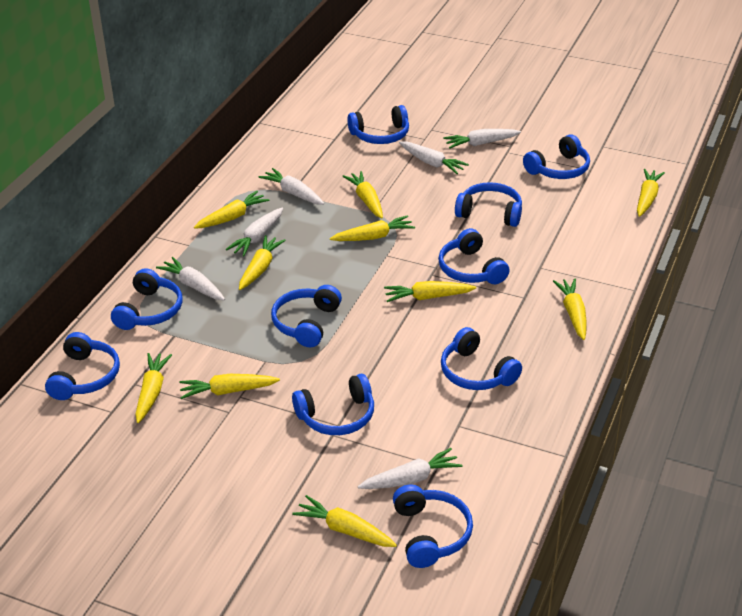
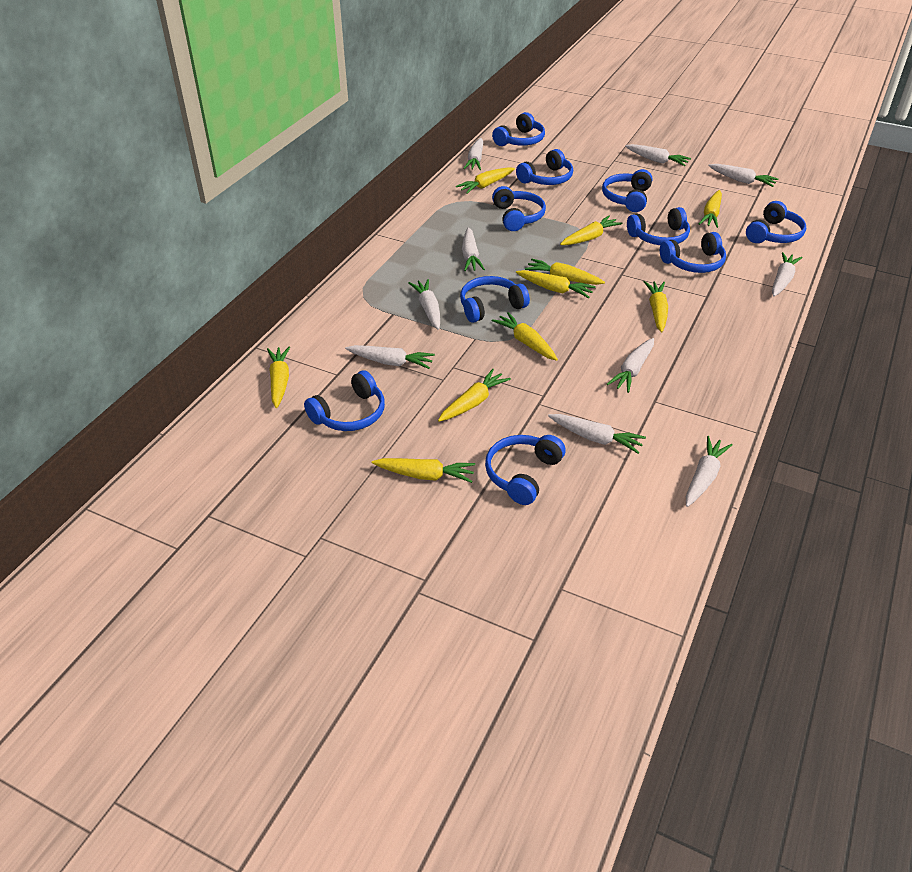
white carrot: [156,257,225,301] [225,208,283,256] [258,168,324,205] [358,448,463,489] [399,141,469,174] [444,129,521,149] = 6 -> [345,345,435,369] [408,279,440,330] [462,227,485,271] [463,138,483,170] [548,414,646,454] [607,338,654,393] [625,144,691,166] [686,436,733,507] [708,164,778,187] [772,252,802,296] = 10

